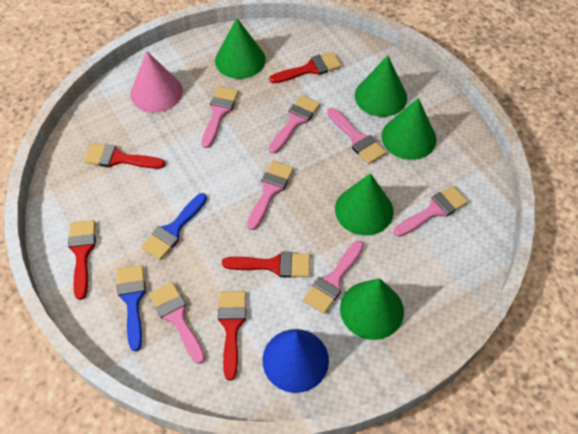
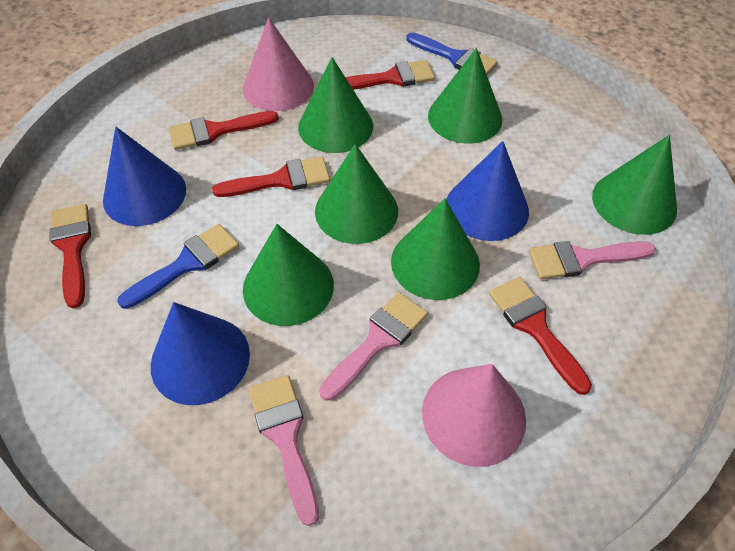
blue cone: [263,329,329,393] = 1 -> [103,127,186,226] [151,302,250,405] [446,141,529,241] = 3
green cone: [215,18,266,79] [335,173,394,235] [340,278,404,340] [355,55,407,117] [382,98,437,160] = 5 -> [243,224,334,326] [298,57,373,153] [315,144,398,244] [391,198,480,300] [428,48,502,144] [592,135,677,235] = 6
pink brush: [149,282,205,364] [201,86,238,148] [247,161,294,230] [269,95,320,153] [303,241,364,314] [327,108,386,164] [394,185,468,237] = 7 -> [249,375,319,526] [319,292,428,401] [529,241,656,279] = 3
pink cone: [130,51,183,113] = 1 -> [243,17,314,111] [422,364,526,467] = 2

